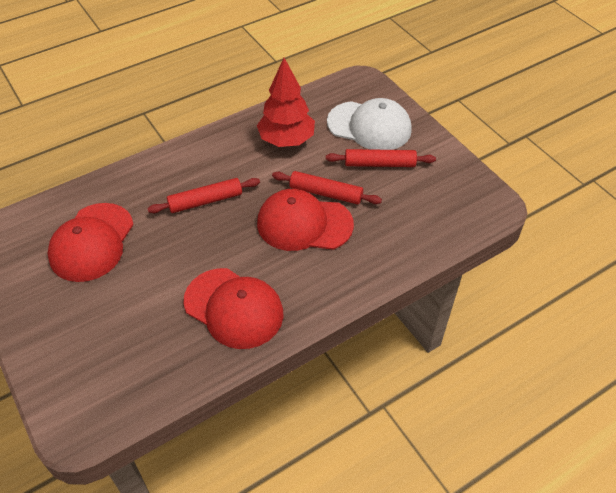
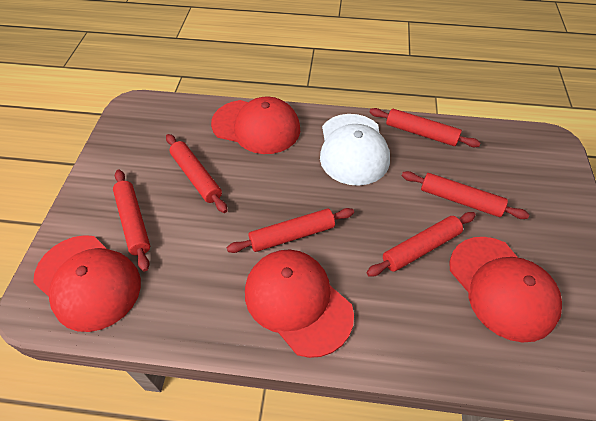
red cap: [47,203,134,282] [183,268,283,349] [257,189,354,251] = 3 -> [33,235,141,332] [211,97,300,154] [245,250,354,358] [449,237,562,343] = 4
red rolling pin: [147,178,260,213] [272,171,382,205] [326,149,436,167] = 3 -> [113,170,150,271] [166,134,228,213] [227,208,354,253] [367,212,476,277] [369,108,480,147] [402,171,529,219] = 6
red tree: [257,58,315,147] = 1 -> none = 0

